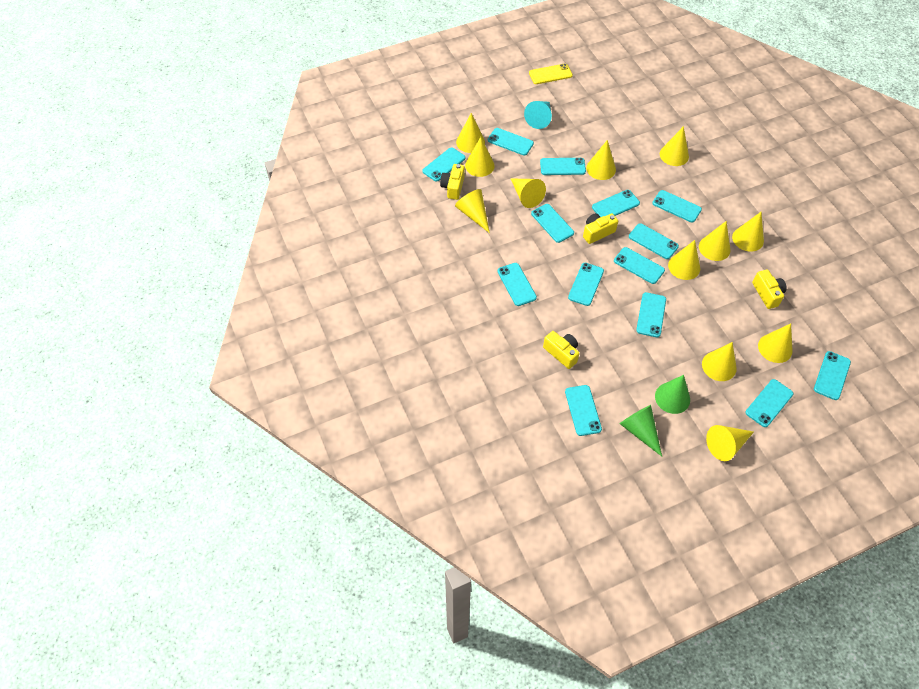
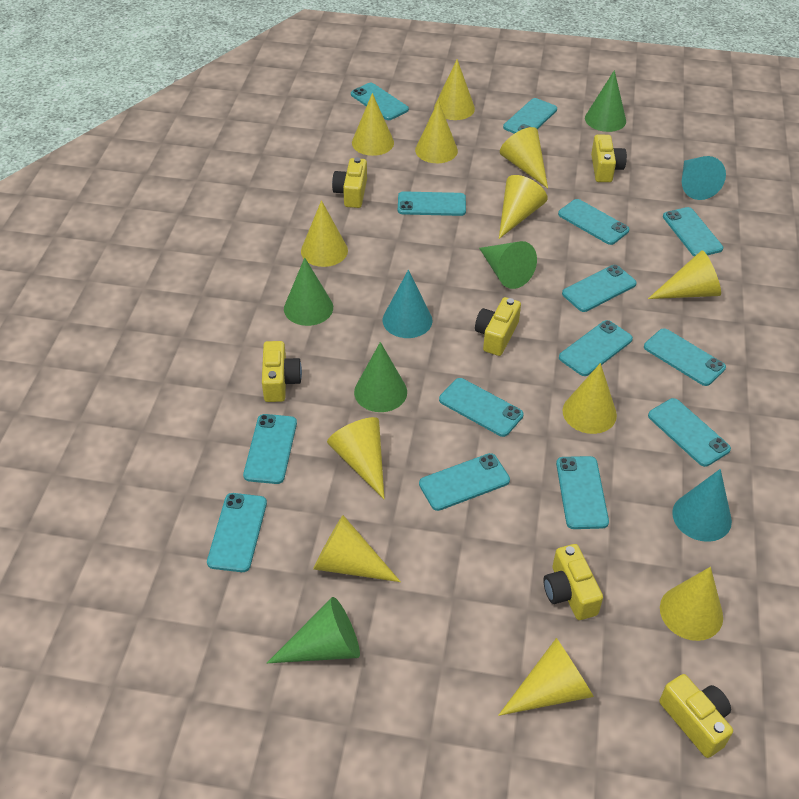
green cone: [620,405,662,456] [655,375,690,414] = 2 -> [267,597,360,663] [284,257,333,326] [354,342,407,412] [479,241,537,289] [585,70,626,132] = 5
turquoise cone: [524,101,552,129] = 1 -> [383,270,432,338] [672,469,732,542] [682,156,726,200] = 3
yellow camera: [440,164,465,200] [543,331,580,369] [583,213,618,244] [752,270,787,309] = 4 -> [262,341,302,402] [332,157,367,208] [475,297,521,356] [543,544,603,620] [591,135,627,182] [659,674,733,758] = 6
yellow phone: [529,64,573,84] = 1 -> none = 0

